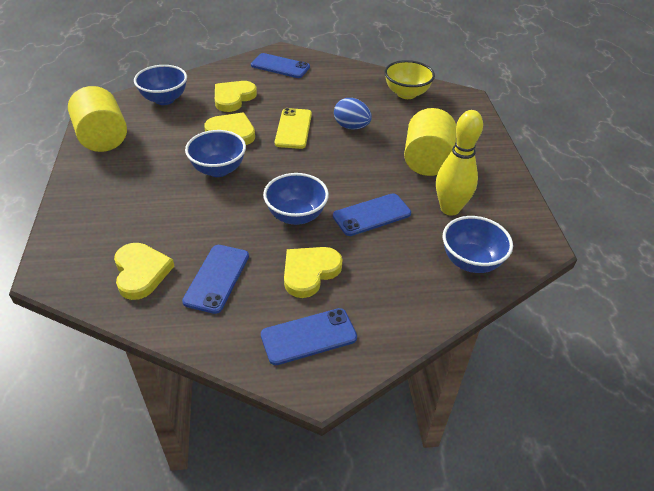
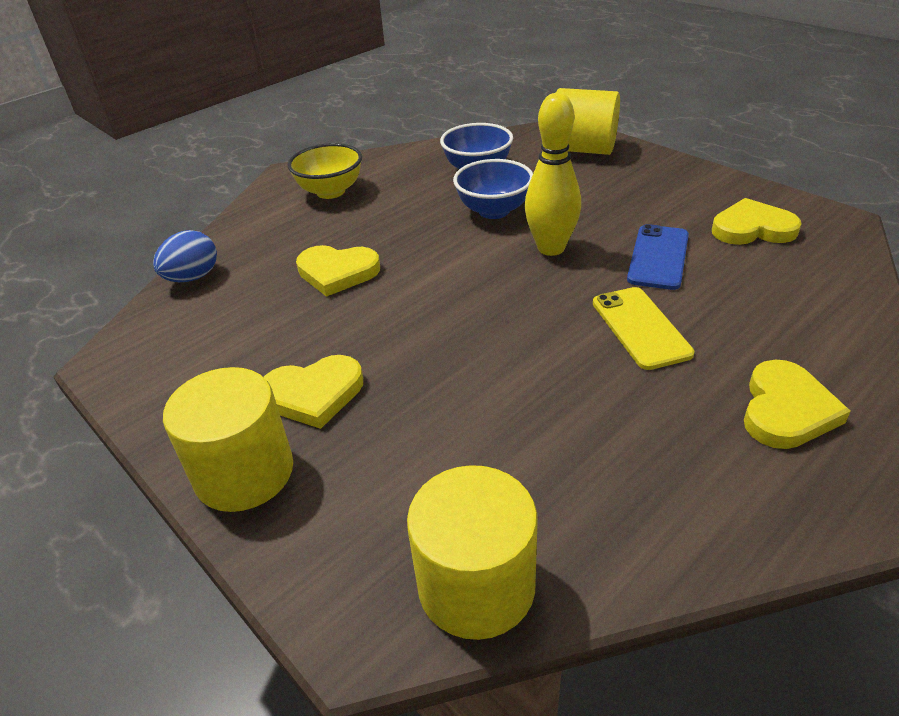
blue bowl: [134,65,187,105] [185,130,246,177] [263,173,329,225] [443,216,513,273] = 4 -> [440,123,513,169] [453,159,533,219] = 2
blue phone: [182,245,249,314] [251,53,310,78] [261,308,357,365] [333,193,411,236] = 4 -> [627,224,689,290] = 1
yellow cylinder: [68,86,127,152] [404,108,456,176] = 2 -> [163,367,293,512] [407,465,538,640] [556,88,620,155] = 3

